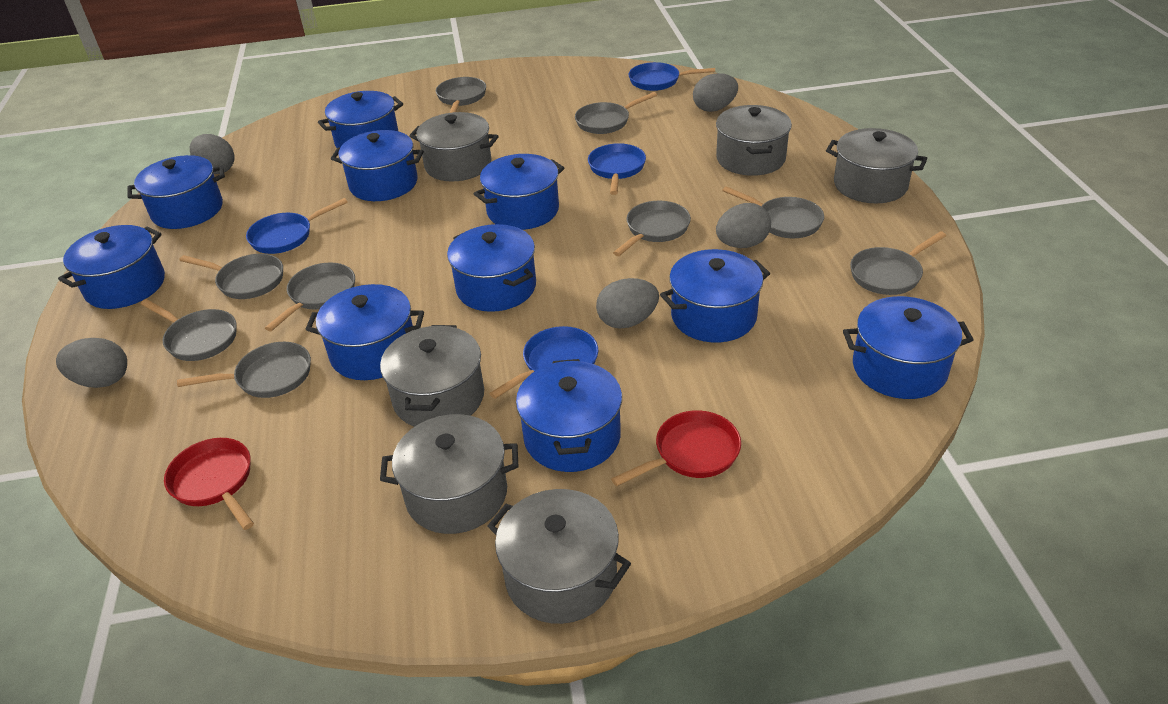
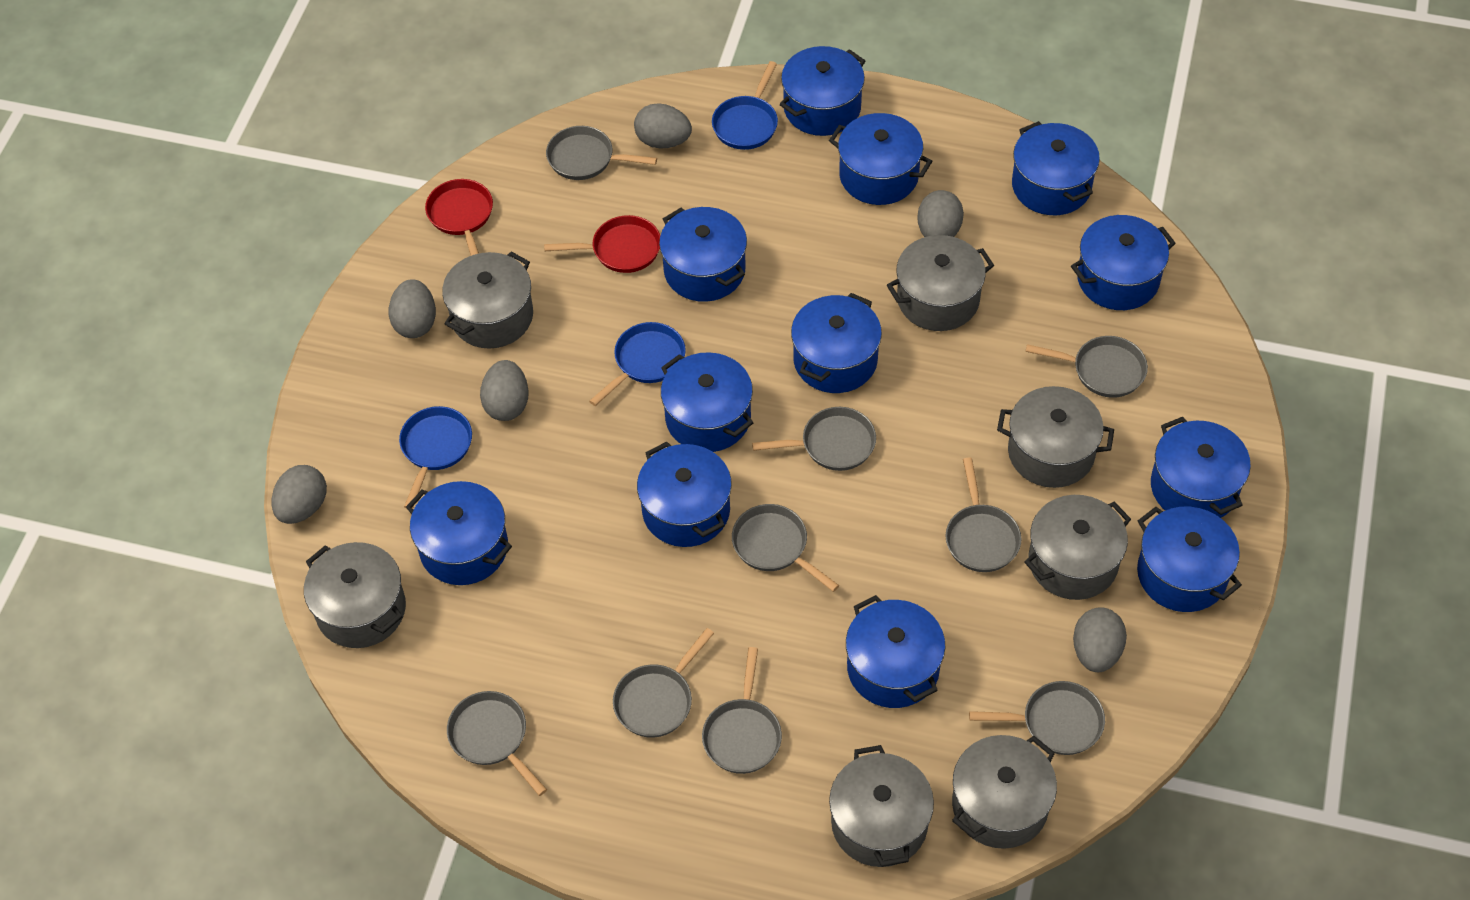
blue pan: [246,198,348,254] [489,326,598,399] [588,143,646,195] [629,62,715,91] = 4 -> [399,406,472,509] [589,322,686,406] [712,61,778,150] = 3
blue pot: [58,225,165,309] [127,155,225,229] [305,284,424,380] [318,91,403,148] [331,130,424,201] [447,224,536,312] [474,154,564,230] [516,359,622,472] [660,249,770,342] [843,296,974,399] = 10 -> [406,481,512,585] [637,442,732,547] [659,207,747,302] [661,352,753,452] [780,46,865,136] [791,293,882,393] [829,113,932,205] [846,595,945,708] [1012,121,1100,215] [1071,215,1176,310] [1137,507,1242,612] [1151,417,1251,518] = 12
grey egg: [56,338,127,388] [190,134,235,174] [596,278,659,329] [693,73,738,112] [716,203,771,248] = 5 -> [271,465,327,524] [388,279,436,338] [480,360,529,421] [634,103,692,149] [917,190,964,237] [1073,607,1127,672] = 6
grey pot: [380,325,484,427] [380,414,518,534] [409,112,498,181] [488,489,631,624] [716,105,792,176] [826,128,927,203] = 6 -> [304,542,406,648] [442,251,533,348] [829,745,934,867] [887,235,994,331] [952,735,1057,849] [997,386,1114,488] [1024,495,1131,600] = 7

